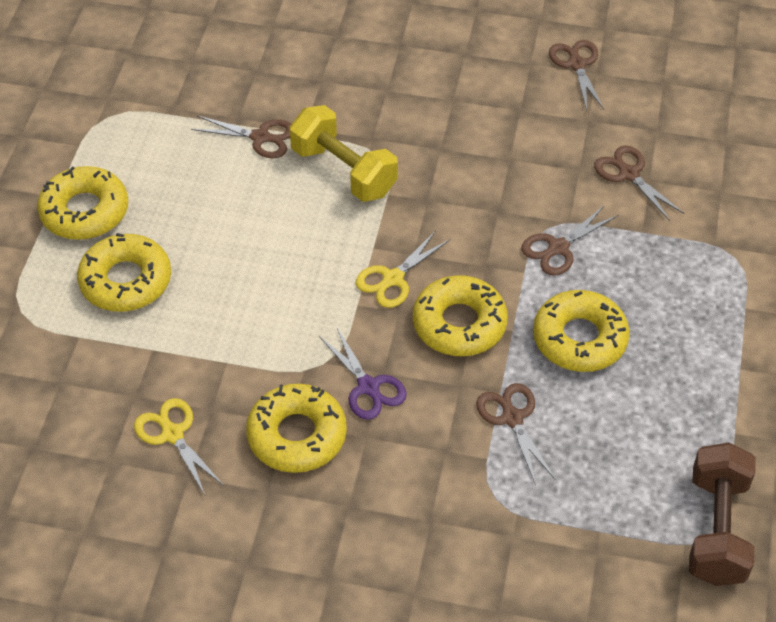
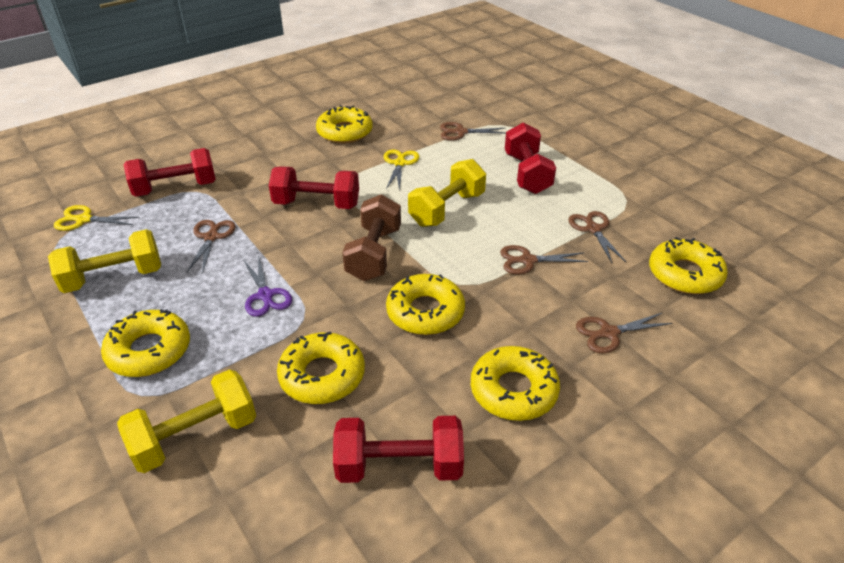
red dumbbell: none = 0 -> [123,148,216,197] [269,166,359,209] [333,416,464,483] [505,122,556,194] = 4
yellow donut: [37,166,128,240] [77,233,171,312] [246,384,347,473] [413,275,508,356] [533,290,630,372] = 5 -> [101,309,190,377] [277,331,365,404] [316,105,373,143] [386,274,465,335] [471,346,560,421] [649,237,728,294] = 6
yellow dumbbell: [290,105,398,202] = 1 -> [48,229,161,293] [117,369,256,473] [408,159,486,227] = 3

